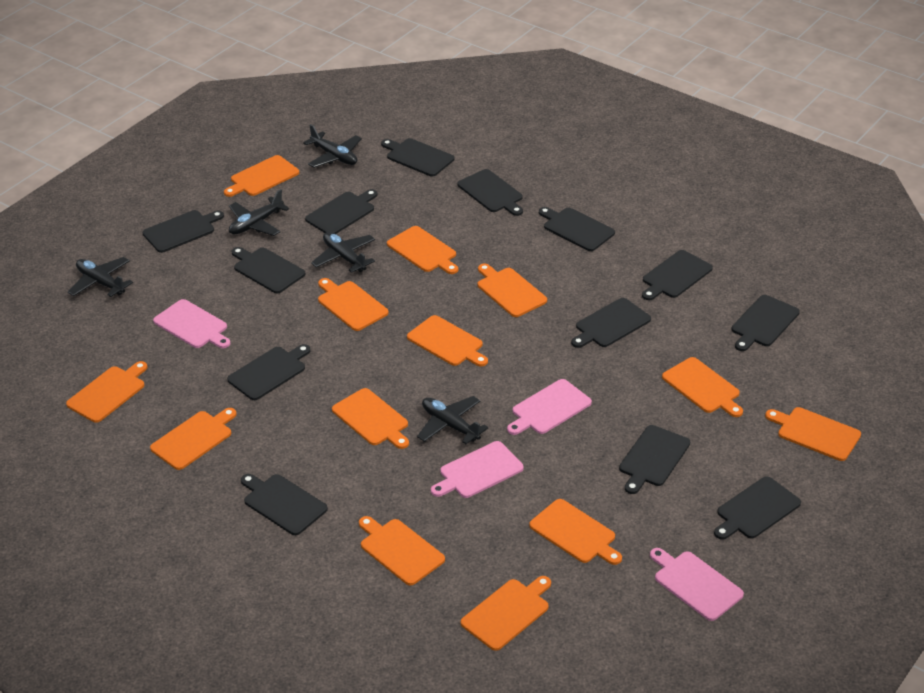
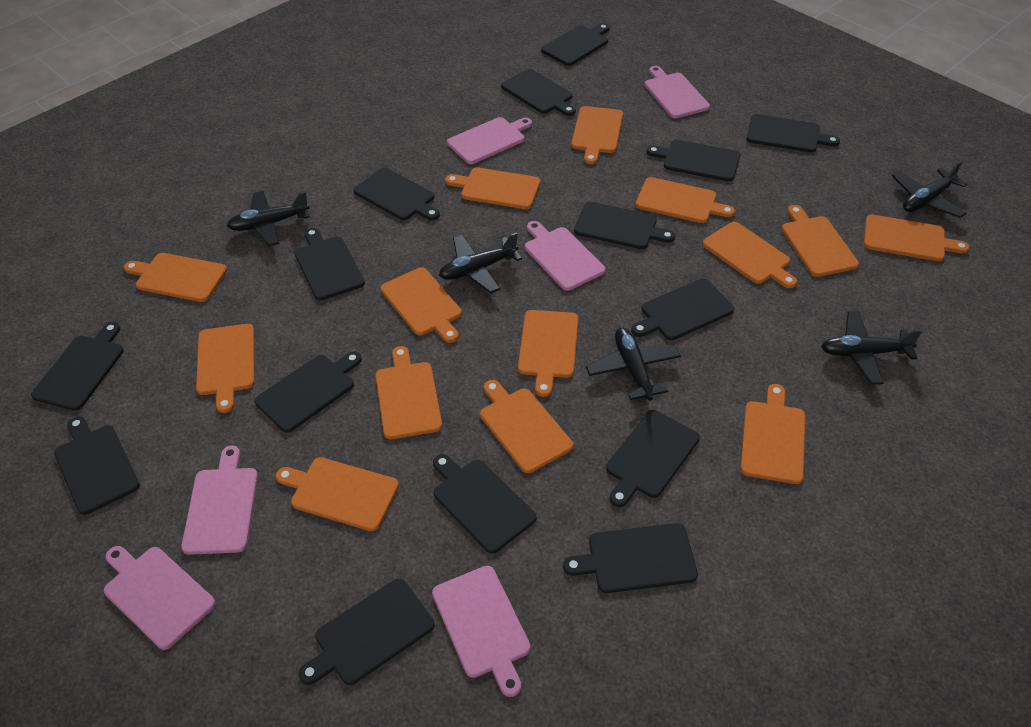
black cutting board: [143,210,224,253] [227,344,310,400] [231,247,306,293] [241,474,328,535] [305,189,378,234] [381,138,454,176] [458,169,523,216] [539,207,615,251] [571,298,651,348] [619,425,690,494] [642,250,713,300] [714,477,801,540] [732,295,800,351] = 13 -> [31,322,124,411] [54,416,140,515] [255,351,362,432] [294,228,365,301] [299,578,435,685] [354,168,440,220] [433,454,536,553] [501,69,576,116] [541,23,610,66] [563,523,698,593] [574,202,675,249] [606,410,700,507] [631,278,734,340] [646,140,740,181] [746,114,840,153] = 15
orange cutting board: [66,361,148,423] [150,408,237,470] [224,155,299,197] [318,278,389,331] [332,388,409,449] [359,516,445,585] [387,226,458,274] [407,315,488,367] [461,576,551,651] [478,263,547,317] [529,499,622,565] [662,357,743,417] [765,407,861,461] = 13 -> [124,253,227,302] [196,324,255,413] [276,457,399,531] [375,346,442,439] [381,267,462,343] [445,167,540,209] [480,380,573,473] [518,310,578,397] [571,106,623,164] [636,177,735,223] [703,222,797,288] [741,384,805,484] [782,205,859,277] [864,214,970,261] = 14
pink cutting board: [153,299,231,348] [431,441,524,498] [507,379,592,435] [650,548,744,621] = 4 -> [104,546,216,650] [181,446,258,555] [432,566,531,697] [447,117,532,164] [525,221,606,291] [645,66,710,118] = 6

